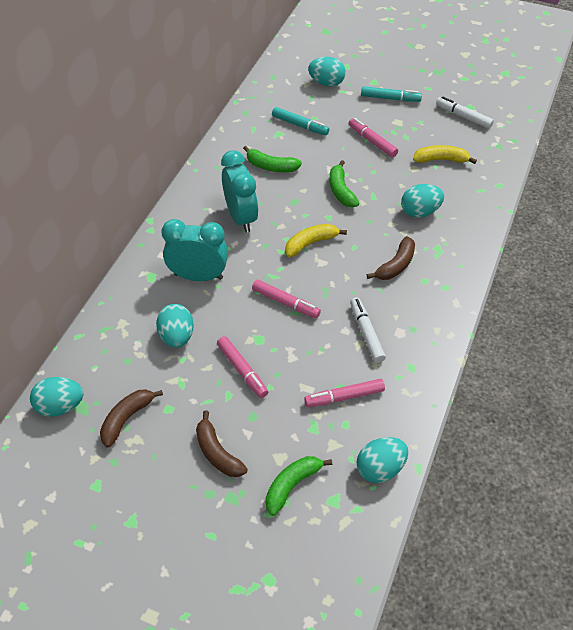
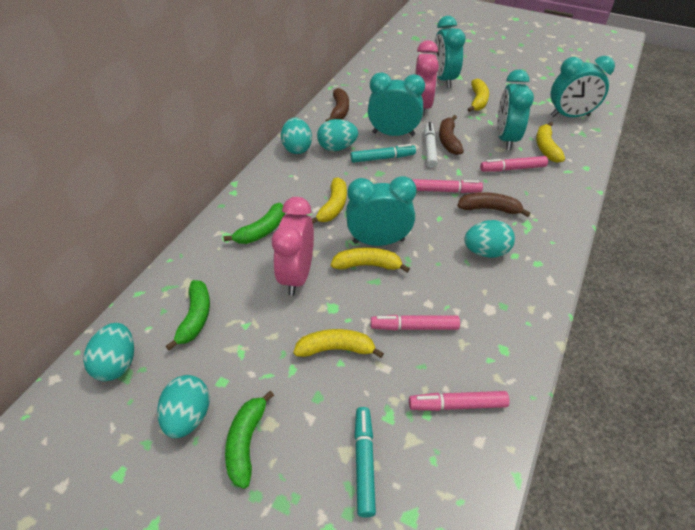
pink clock: none = 0 -> [272,197,314,296] [415,40,439,117] = 2
turquoise clock: [161,219,228,281] [221,150,258,233] = 2 -> [346,176,416,246] [368,72,425,136] [433,16,465,88] [497,69,534,150] [550,56,615,117] = 5
white marker: [350,297,386,363] [436,96,494,129] = 2 -> [424,122,438,168] = 1
yellow banana: [285,224,347,257] [413,145,477,164] = 2 -> [294,329,384,358] [312,178,347,223] [331,247,410,273] [467,79,489,112] [536,122,565,163] = 5

